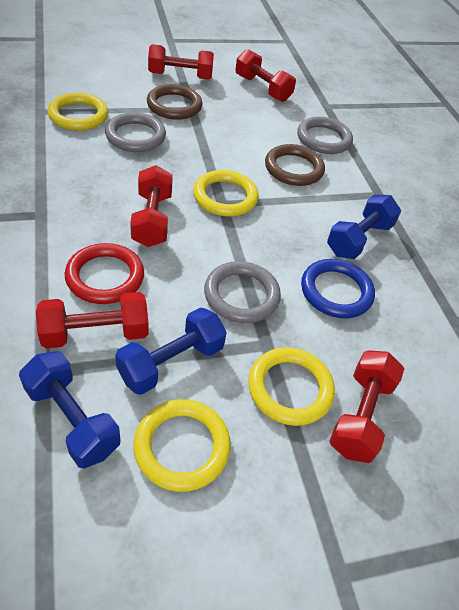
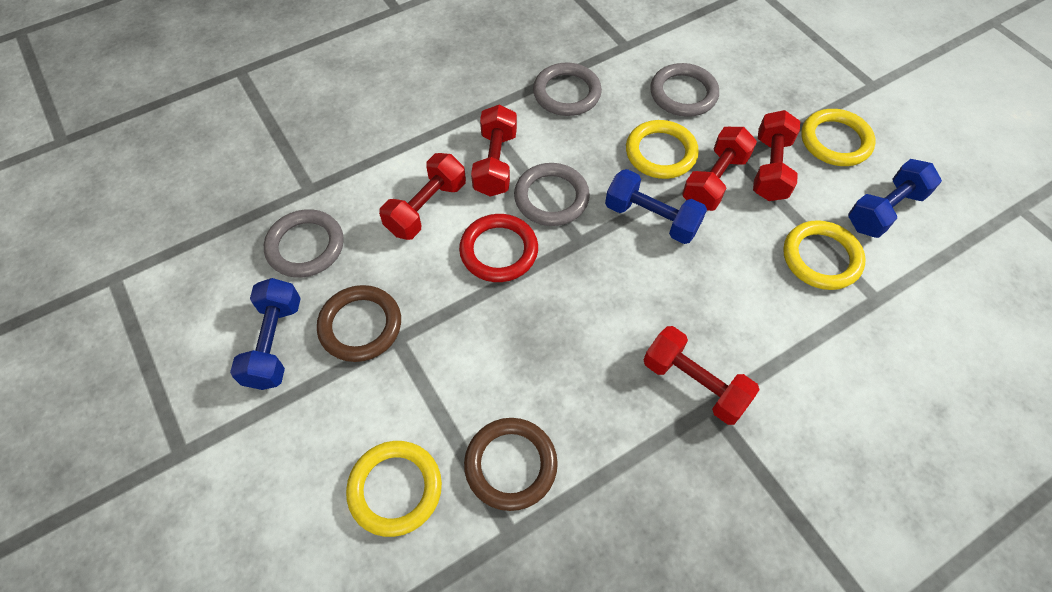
blue ring: [301,259,375,318] = 1 -> none = 0
grey ring: [105,112,166,152] [204,261,281,323] [297,117,353,154] = 3 -> [264,209,344,278] [514,163,590,226] [533,63,602,116] [650,63,719,117] = 4

